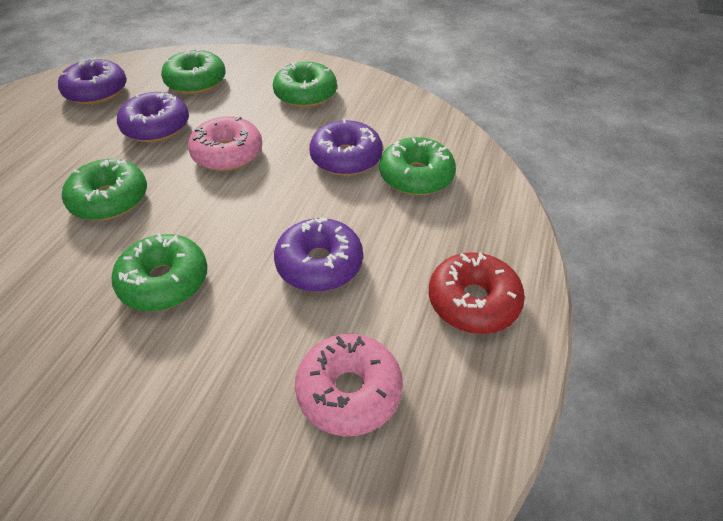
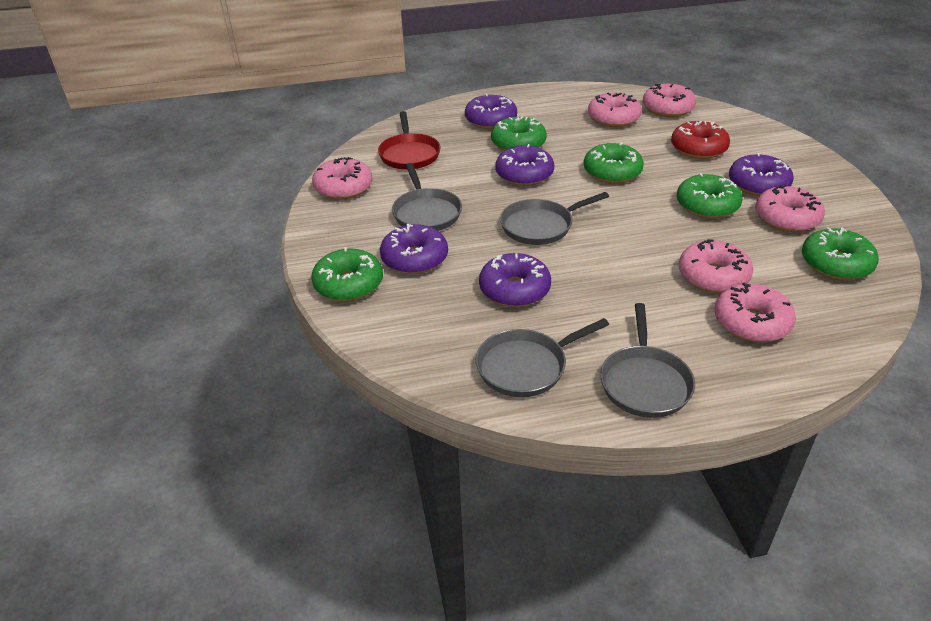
grey pan: none = 0 -> [392,163,462,231] [476,318,609,397] [500,192,609,245] [600,303,695,418] = 4
pink donut: [188,116,262,171] [295,334,403,436] = 2 -> [312,157,373,200] [588,92,642,127] [643,84,696,117] [679,239,753,293] [714,282,796,342] [755,185,825,232] = 6
purple donut: [58,58,127,105] [117,92,189,142] [274,217,363,292] [309,119,383,176] = 4 -> [380,224,448,274] [465,93,517,129] [479,253,551,307] [495,144,554,186] [729,153,793,196] = 5
red pan: none = 0 -> [378,111,440,170] = 1

